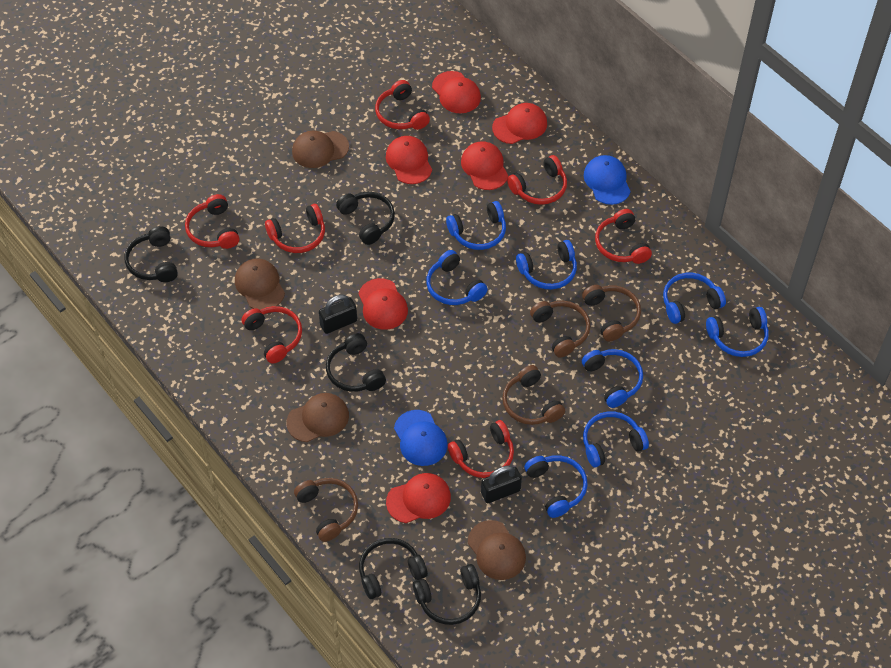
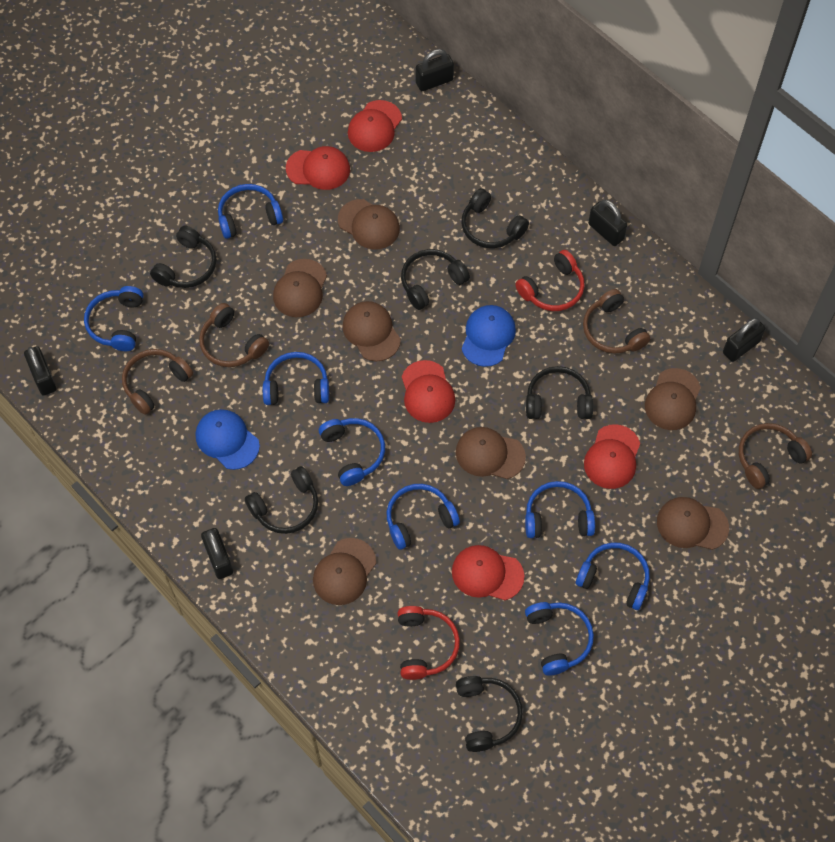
black headphones: [125,226,178,282] [326,333,386,392] [336,192,395,245] [359,538,428,599] [413,564,481,625] = 5 -> [150,225,216,288] [245,466,318,534] [401,249,470,310] [456,676,523,752] [461,188,529,248] [526,366,593,419] = 6
black padlock: [319,295,357,334] [481,466,522,503] = 2 -> [24,346,57,396] [201,528,233,579] [416,49,454,91] [588,200,627,246] [723,318,766,362] = 5
brown cap: [235,258,285,310] [286,393,349,442] [292,131,349,168] [468,520,526,580] = 4 -> [273,259,327,317] [313,538,376,605] [338,199,400,250] [343,301,401,361] [456,427,526,479] [645,368,701,430] [657,497,729,550] = 7
red cap: [358,278,408,330] [386,136,432,184] [386,473,451,523] [432,71,481,113] [461,141,508,190] [492,103,547,144] = 6 -> [286,146,350,190] [348,100,402,152] [402,360,455,423] [452,545,524,600] [584,424,640,489] = 5
red headphones: [185,194,240,249] [241,306,302,364] [265,204,325,253] [375,80,430,130] [448,420,514,478] [507,155,567,205] [595,209,652,264] = 7 -> [398,606,460,680] [516,250,585,311] = 2

